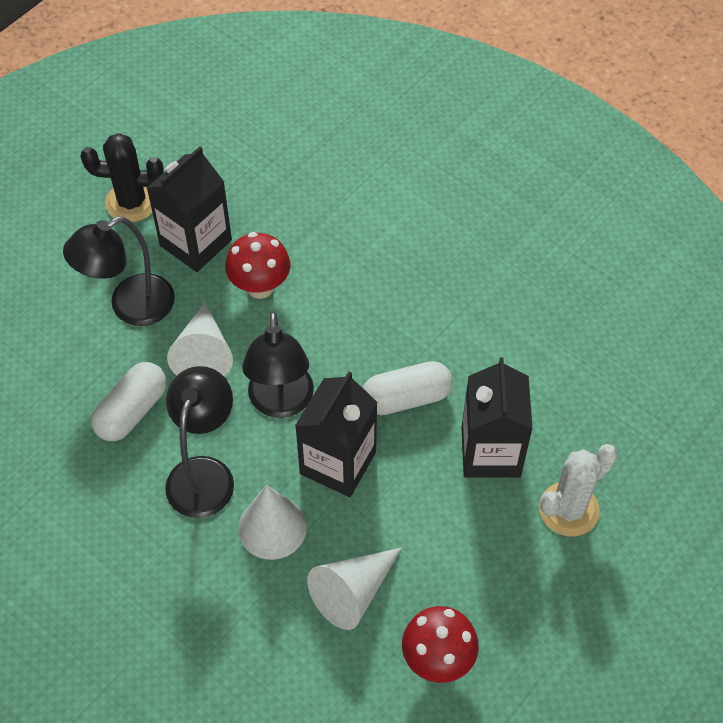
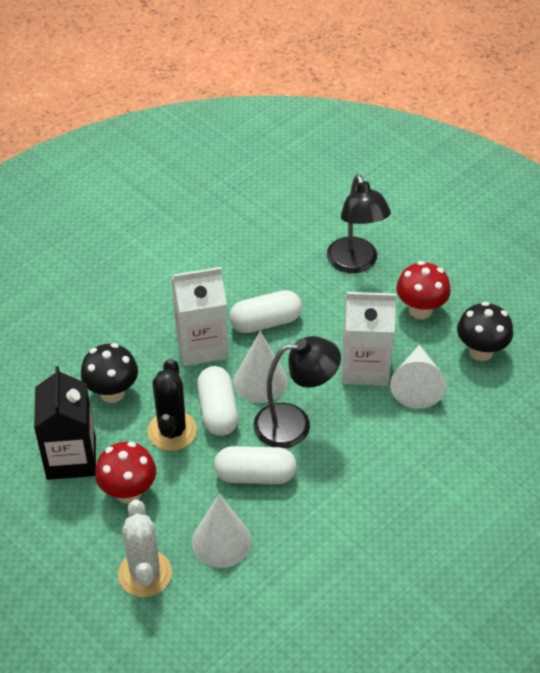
black carton: [147,147,232,272] [295,372,378,497] [461,358,533,477] = 3 -> [34,366,96,480] = 1
black lamp: [63,217,175,326] [165,366,234,518] [242,311,314,418] = 3 -> [254,336,341,448] [327,174,391,273] = 2
black mushroom: none = 0 -> [81,343,138,403] [457,302,513,361] = 2
white capsule: [91,362,167,441] [363,361,453,415] = 2 -> [197,366,238,436] [214,446,297,484] [229,290,302,333] = 3
white carton: none = 0 -> [171,267,229,366] [342,292,397,386] = 2

